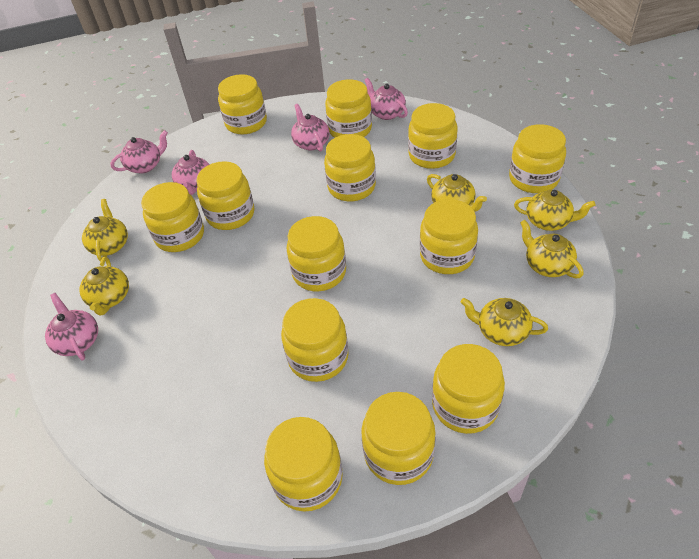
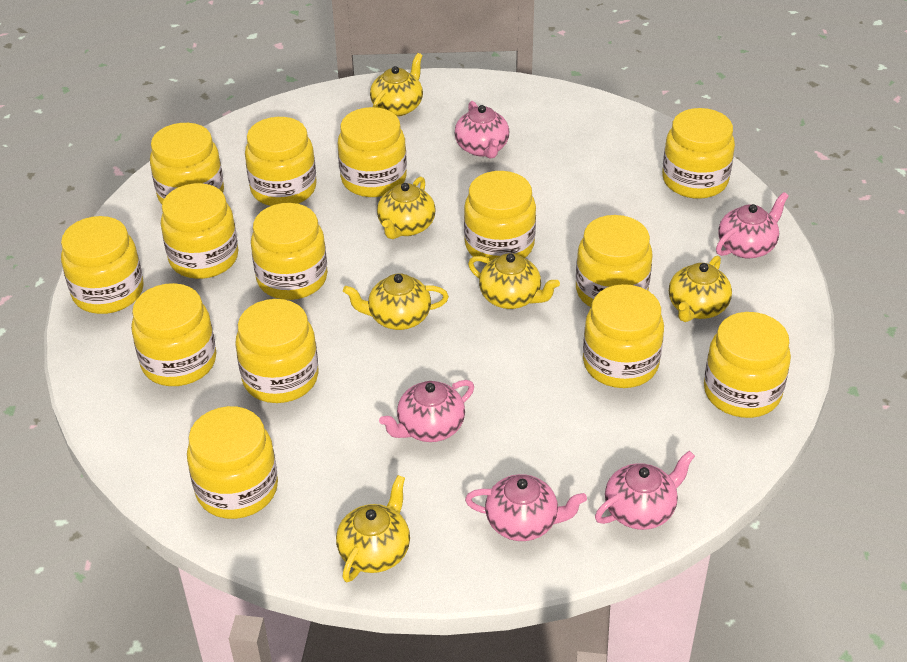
yellow jar: [141,182,204,252] [196,161,254,230] [218,74,267,135] [264,417,343,512] [281,298,348,382] [286,216,346,291] [324,134,376,202] [325,79,372,138] [361,392,436,485] [408,103,457,169] [420,199,478,274] [432,344,505,434] [509,124,566,193] = 13 -> [61,216,144,314] [131,283,216,386] [150,123,224,204] [161,183,239,279] [187,406,278,519] [236,299,319,403] [245,117,317,206] [251,203,328,300] [338,107,407,197] [464,171,536,264] [576,215,653,307] [583,284,664,388] [662,108,735,199] [704,312,791,418] = 14

